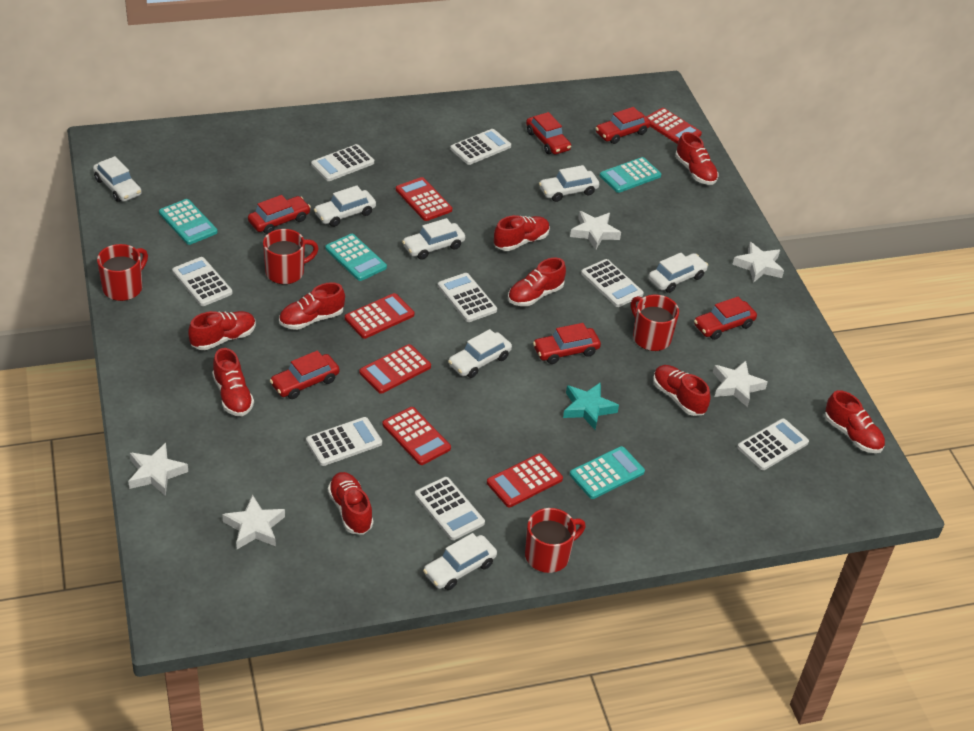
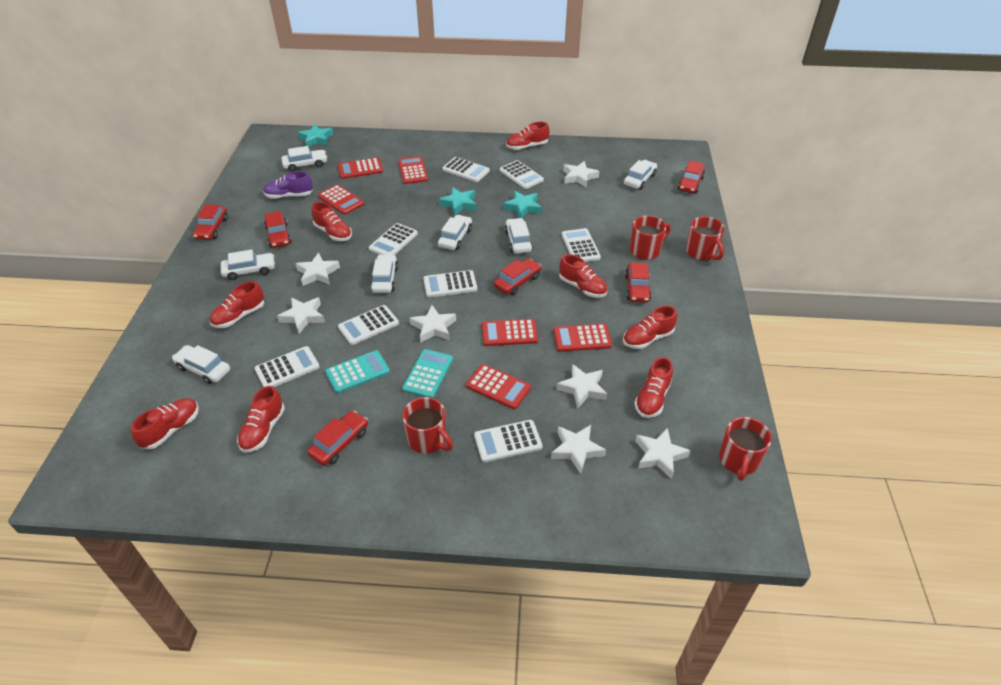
purple shoe: none = 0 -> [263,171,313,199] = 1
red shoe: [188,311,256,350] [212,348,254,416] [279,282,345,330] [328,472,373,535] [494,215,550,251] [508,258,566,307] [653,365,710,416] [675,132,718,185] [825,390,885,453] = 9 -> [131,398,199,449] [210,281,264,328] [237,386,285,452] [311,202,352,241] [506,122,550,150] [559,254,607,298] [623,306,677,349] [634,357,673,418] = 8
turquoise calculator: [159,199,218,245] [325,234,387,281] [570,446,645,499] [600,157,661,193] = 4 -> [325,350,390,393] [402,349,453,398] = 2
turquoise star: [563,382,619,430] = 1 -> [298,124,334,147] [439,187,477,216] [503,191,542,218] = 3
white star: [128,443,188,496] [222,495,285,549] [570,211,621,250] [713,361,767,407] [732,242,784,283] = 5 -> [277,297,325,334] [295,253,340,286] [410,305,456,343] [551,425,606,474] [556,364,607,409] [563,161,599,188] [635,428,691,479] = 7

